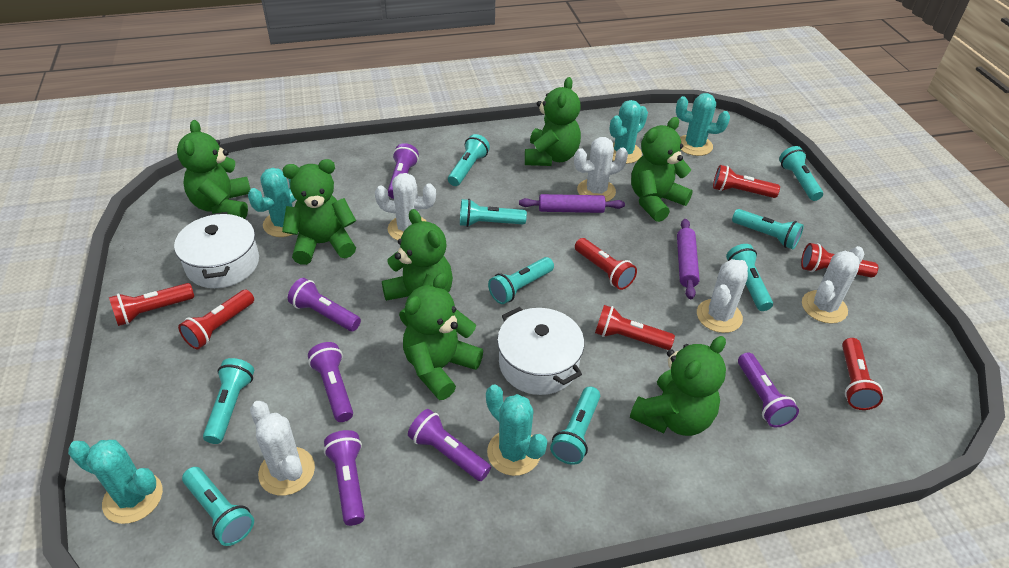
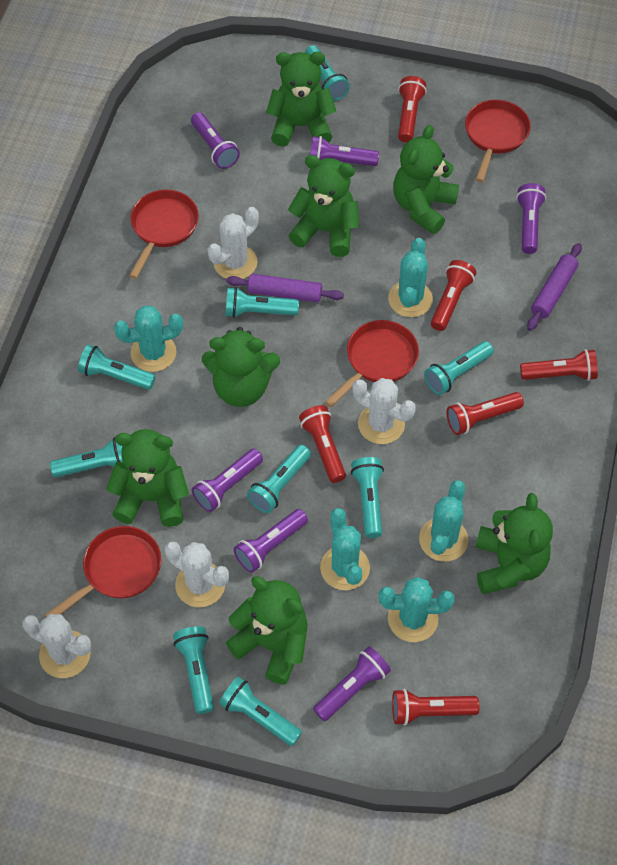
red flashlight: [109,283,194,326] [178,289,254,349] [575,238,637,290] [595,305,675,350] [713,165,780,198] [801,243,878,278] [842,338,883,410] = 7 -> [299,405,346,483] [392,689,479,726] [398,76,427,142] [431,260,476,331] [447,392,524,435] [520,349,598,381] = 6
red pan: none = 0 -> [45,526,161,617] [129,190,199,279] [325,320,419,407] [465,100,531,182] = 4
white cactus: [250,401,315,496] [375,173,436,241] [574,137,628,202] [697,259,748,333] [802,246,864,324] = 5 -> [22,614,91,678] [165,541,229,607] [208,207,259,279] [353,378,416,444] = 4
white pot: [174,212,259,288] [497,307,584,395] = 2 -> none = 0

